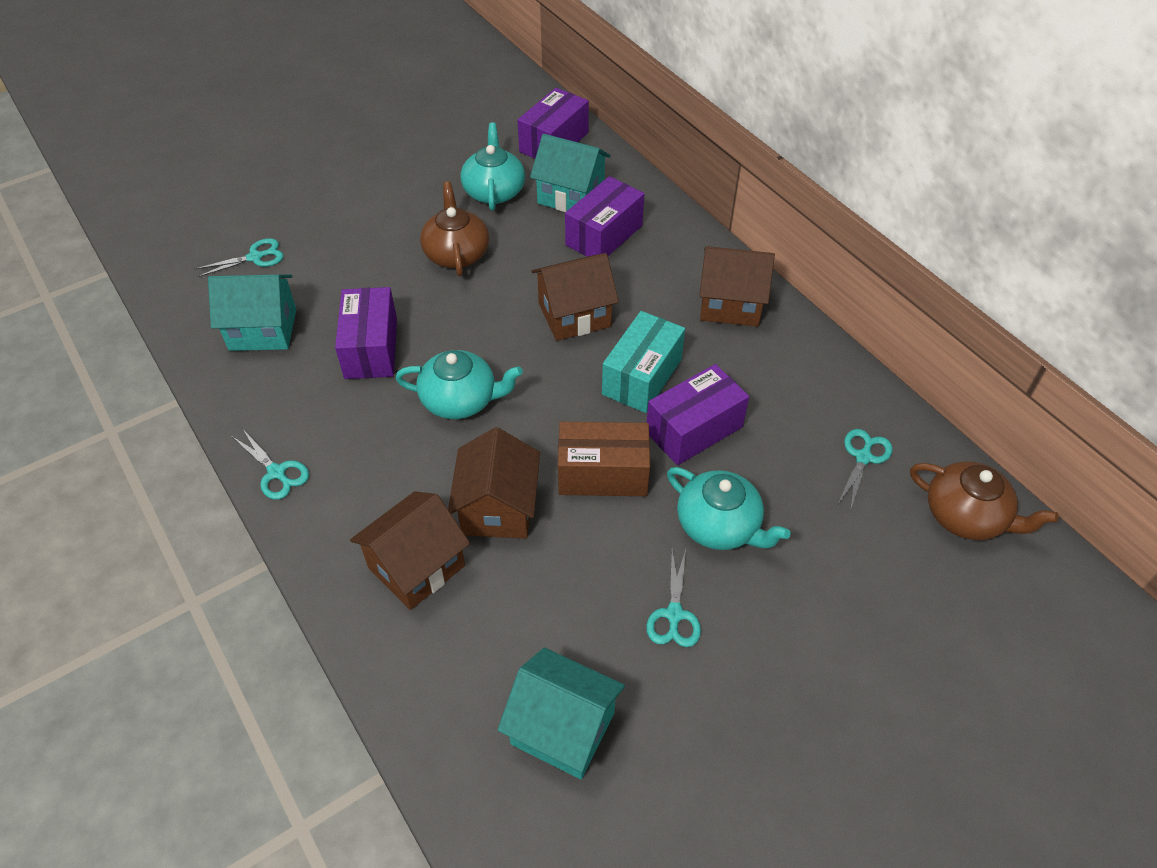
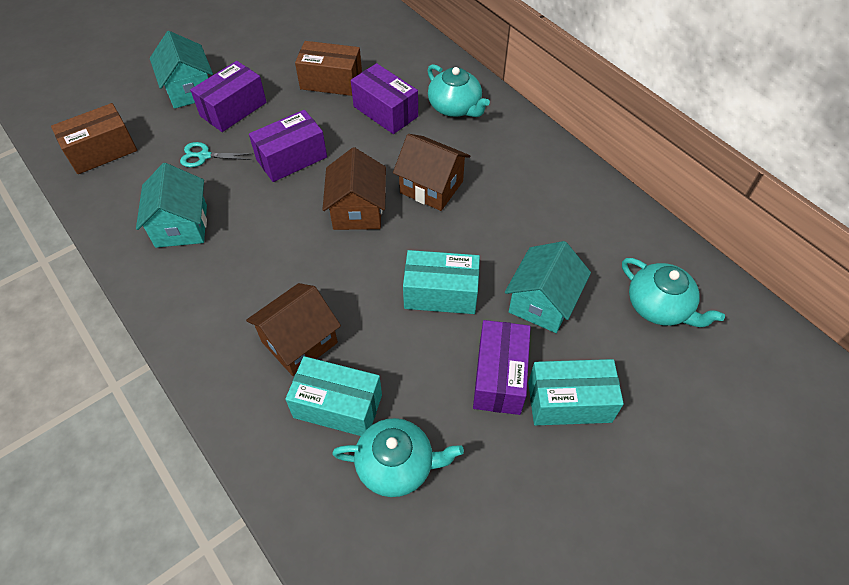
brown box: [558,422,650,496] = 1 -> [51,103,137,174] [295,41,362,96] = 2
brown house: [350,491,470,610] [448,427,540,539] [531,253,619,341] [699,246,775,327] = 4 -> [246,283,341,376] [322,147,386,230] [393,134,470,211] = 3
brown teapot: [420,181,489,276] [910,462,1059,540] = 2 -> none = 0
turquoise box: [602,311,685,413] = 1 -> [285,356,382,436] [403,250,480,314] [528,359,624,425] = 3
turquoise scissors: [195,238,284,277] [233,428,309,500] [646,549,701,647] [838,429,893,511] = 4 -> [180,142,253,167] = 1

